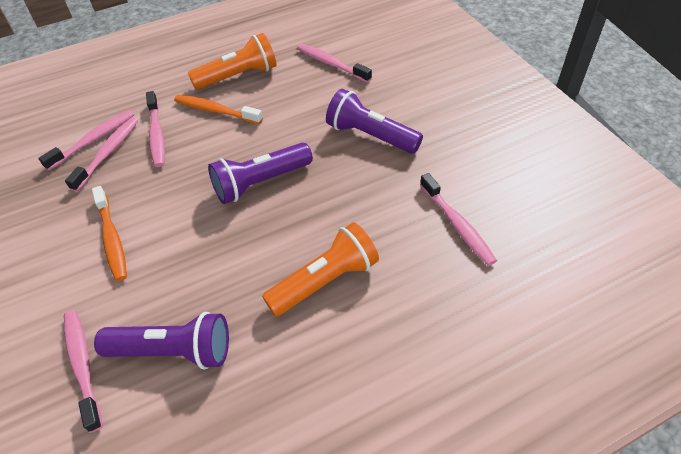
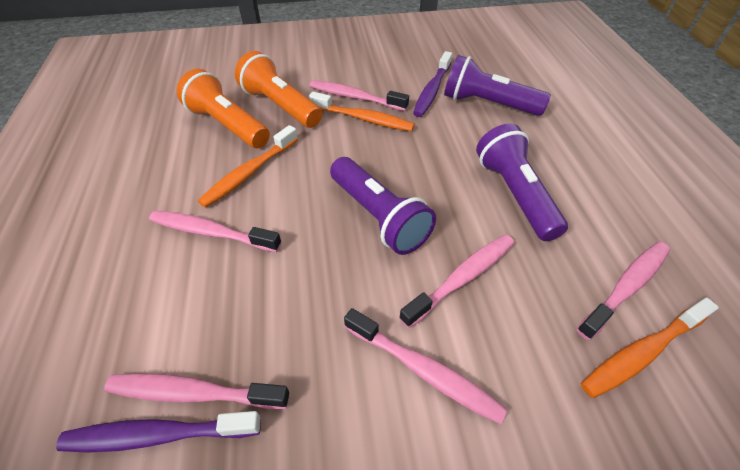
orange toothbrush: [92,186,127,281] [174,95,263,124] = 2 -> [198,125,298,208] [309,92,415,131] [581,298,719,398] = 3
purple toothbrush: none = 0 -> [56,411,261,453] [413,51,452,117] = 2

